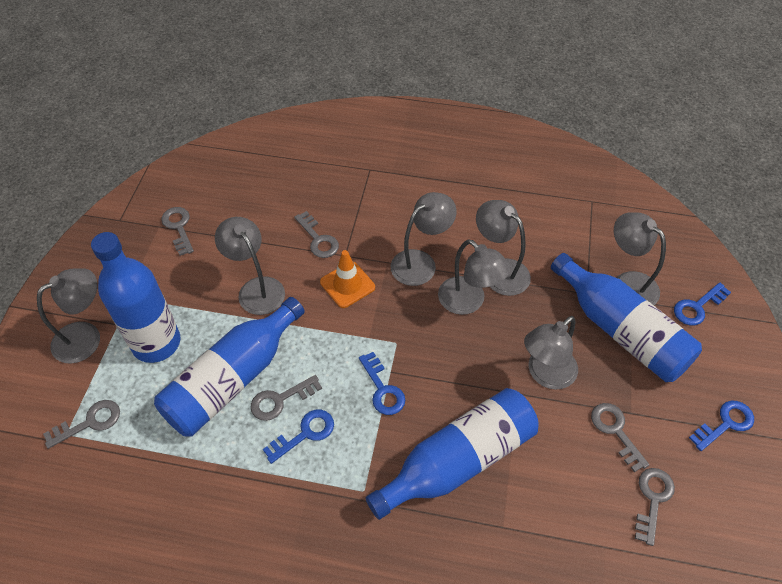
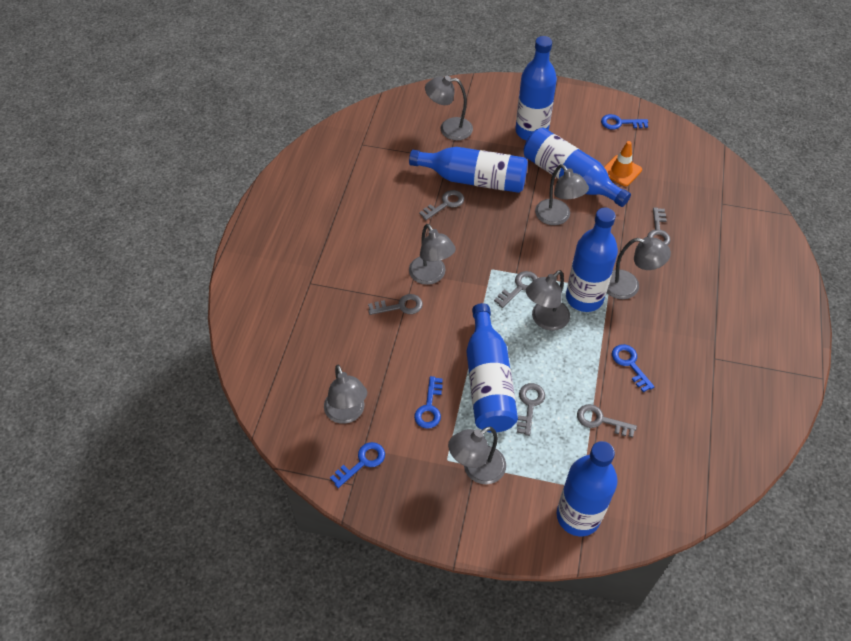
blue bottle: [91,232,180,363] [154,297,305,436] [366,388,539,520] [551,253,702,382] = 4 -> [409,147,528,193] [467,303,518,433] [515,36,557,141] [524,127,631,207] [557,441,618,536] [566,208,618,312] = 6

